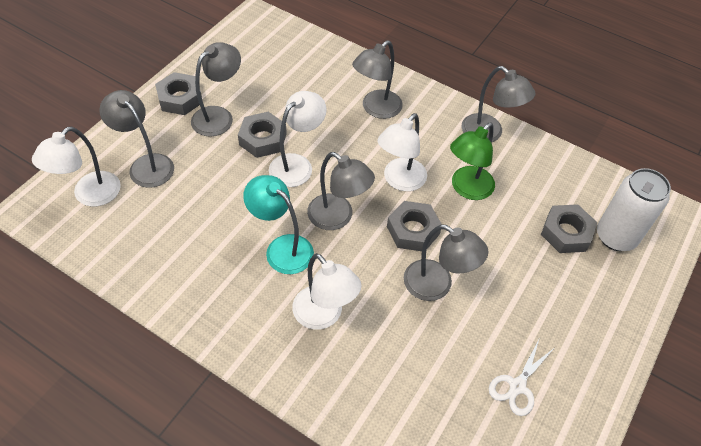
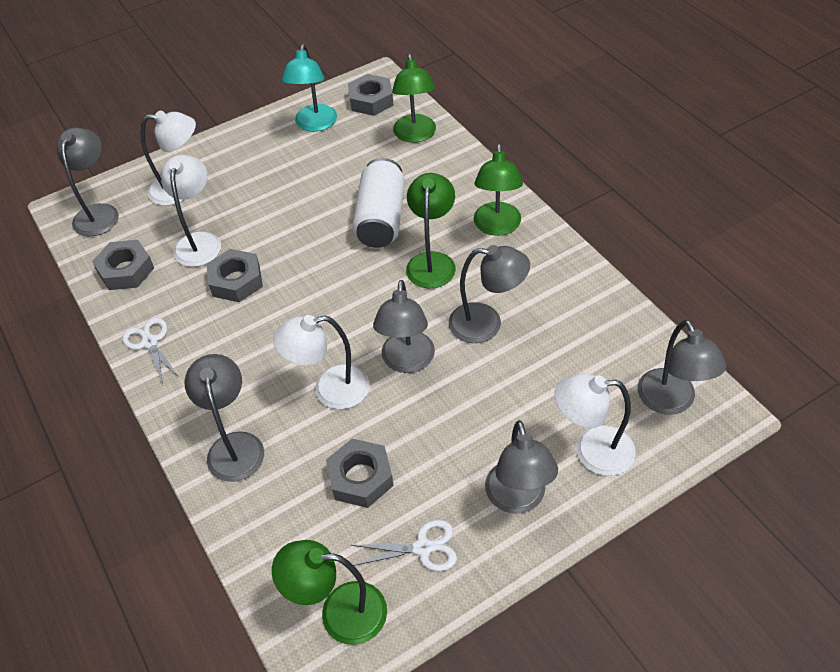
green lamp: [450,123,495,200] = 1 -> [272,540,387,645] [392,54,436,143] [406,173,456,288] [474,144,523,236] = 4
white scissors: [489,340,554,416] = 1 -> [122,317,180,385] [351,520,457,571] = 2

